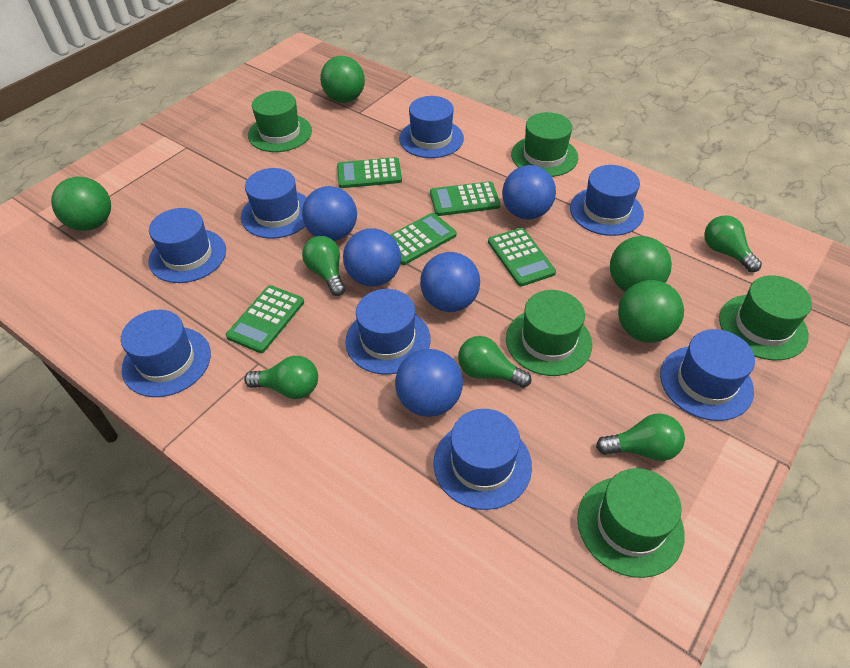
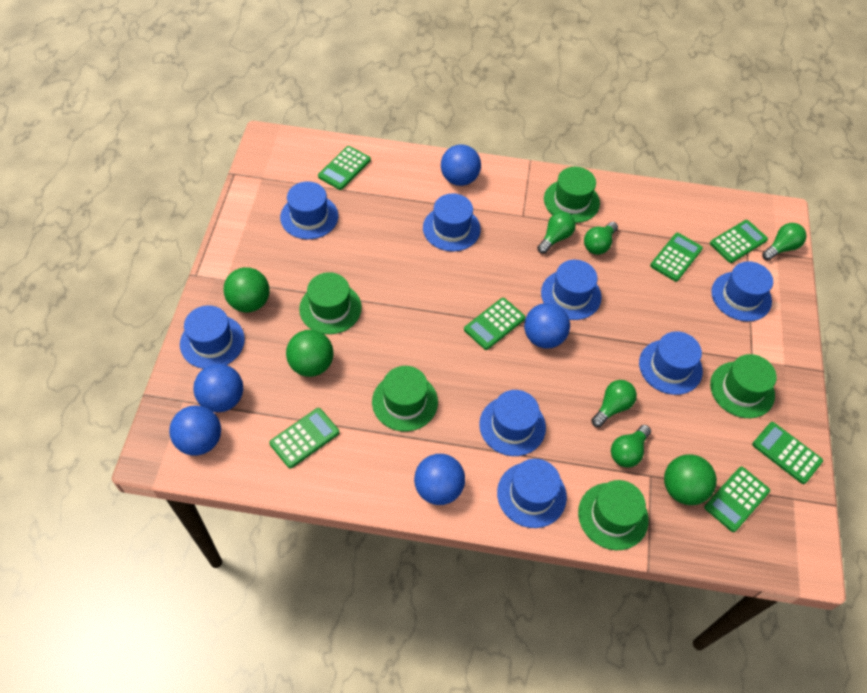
green ball: [51,177,111,231] [320,56,365,103] [610,236,672,292] [618,280,684,342] = 4 -> [224,267,270,312] [286,330,334,377] [664,454,717,505] = 3
green calculator: [226,285,304,353] [337,157,402,188] [390,213,457,265] [430,181,500,216] [488,228,556,286] = 5 -> [269,408,339,468] [318,146,371,190] [464,298,525,350] [650,233,703,282] [704,466,770,532] [710,220,768,263] [752,422,823,484] = 7

